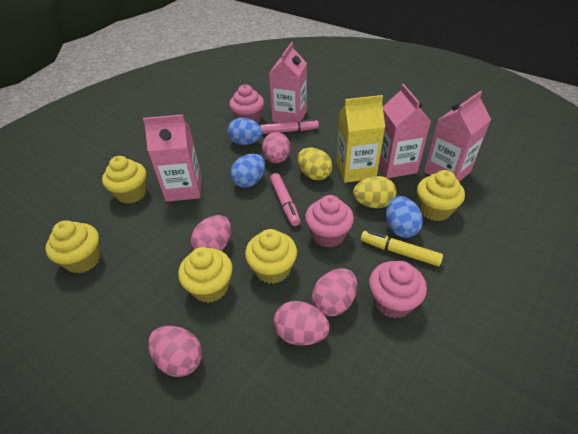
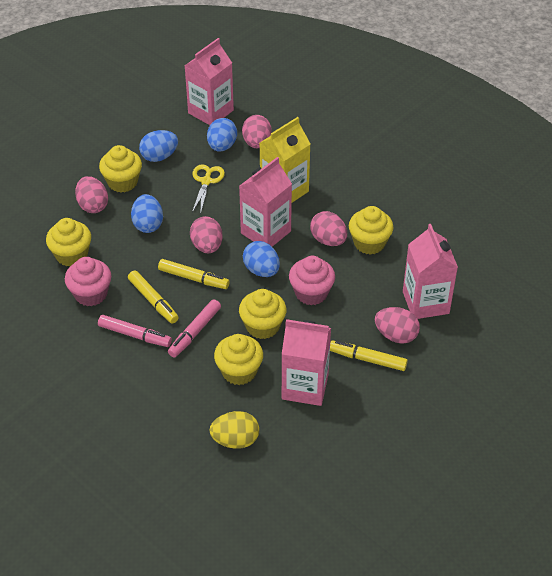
blue egg: [228,118,262,145] [230,154,265,188] [386,196,423,238] = 3 -> [131,194,163,233] [139,130,178,162] [207,118,237,152] [243,241,280,277] = 4
pink cupcake: [229,85,264,123] [305,195,354,248] [369,261,427,318] = 3 -> [65,257,111,306] [289,256,335,305] = 2
yellow egg: [297,148,332,180] [353,176,396,208] = 2 -> [209,411,259,449] = 1
yellow marker: [361,231,443,266] = 1 -> [128,270,179,324] [158,259,230,289] [330,341,408,371] = 3
yellow scissors: none = 0 -> [192,164,225,215] = 1

